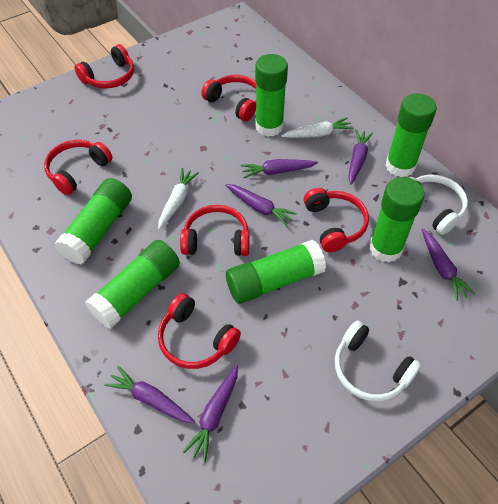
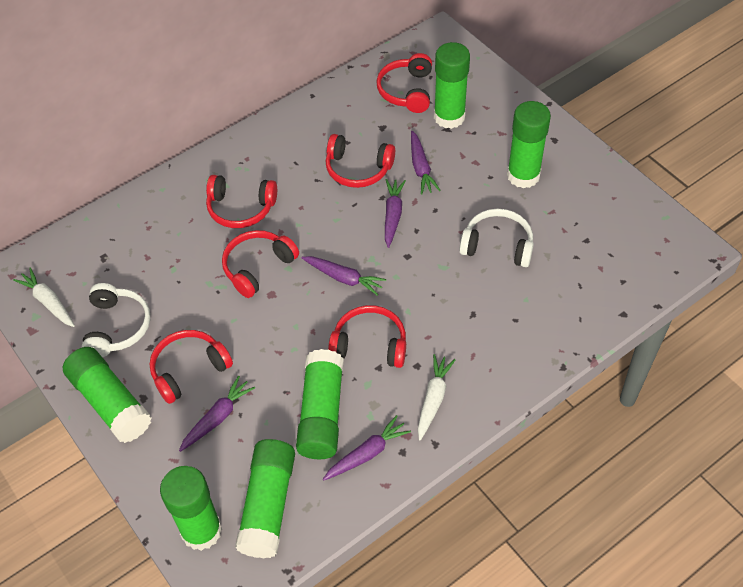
purple carrot: [104,366,195,423] [183,365,238,462] [225,184,297,227] [241,159,318,178] [348,129,373,185] [422,229,475,301] = 6 -> [179,376,255,452] [301,256,386,296] [323,415,411,480] [385,179,406,248] [411,131,441,194] = 5

